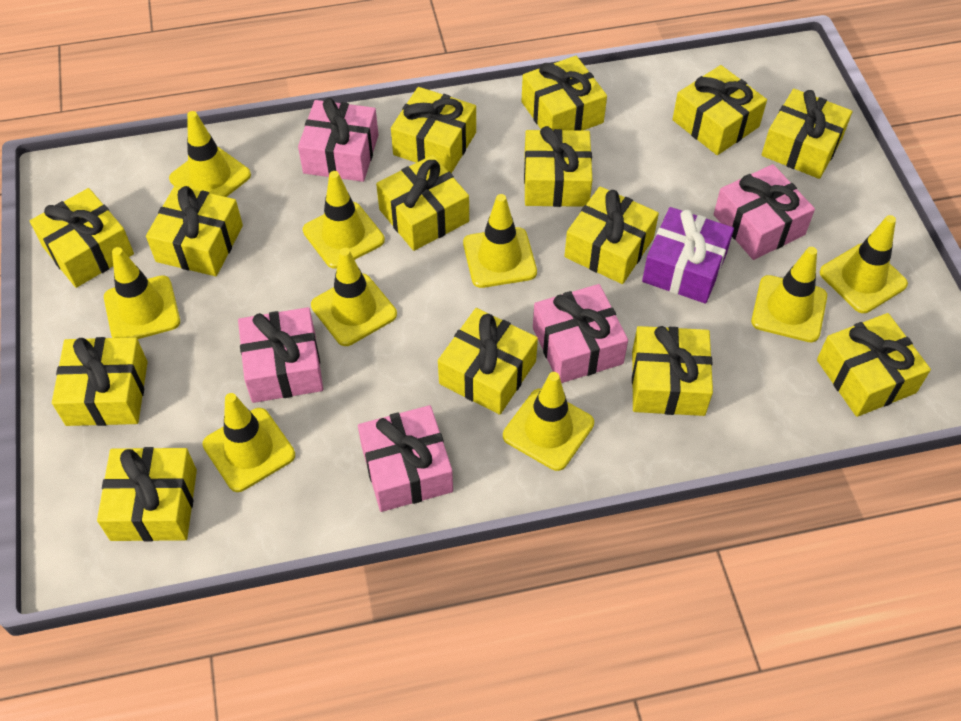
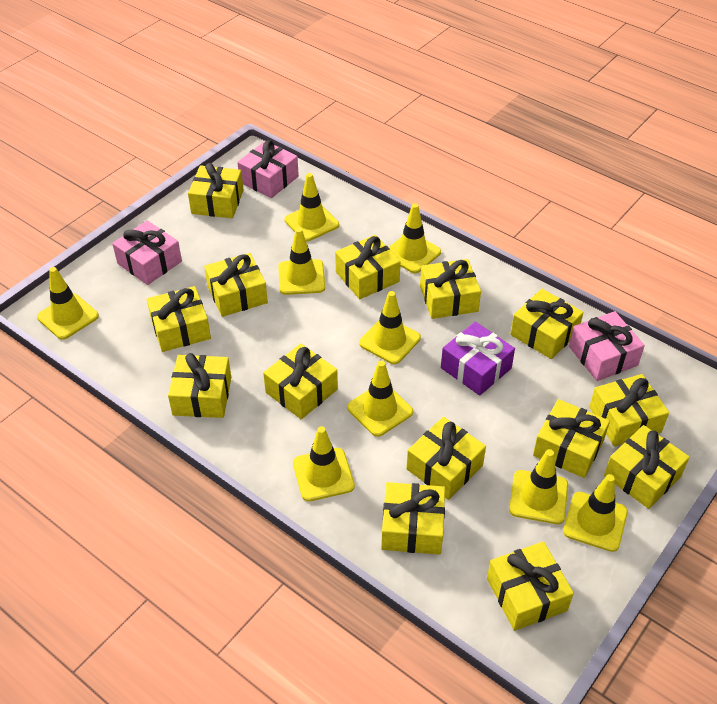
pink gift: [238,307,323,403] [298,98,378,182] [358,405,453,512] [533,284,628,383] [714,164,815,260] = 5 -> [112,220,182,285] [237,140,299,198] [569,311,645,381] = 3

